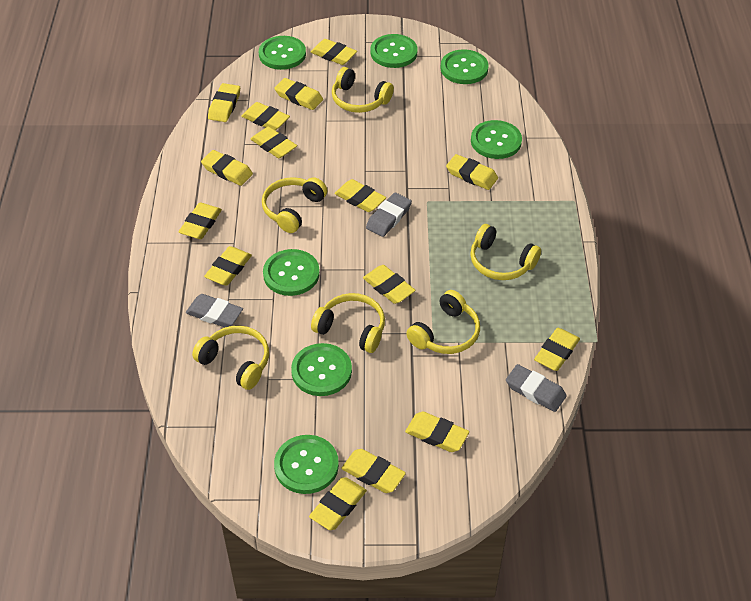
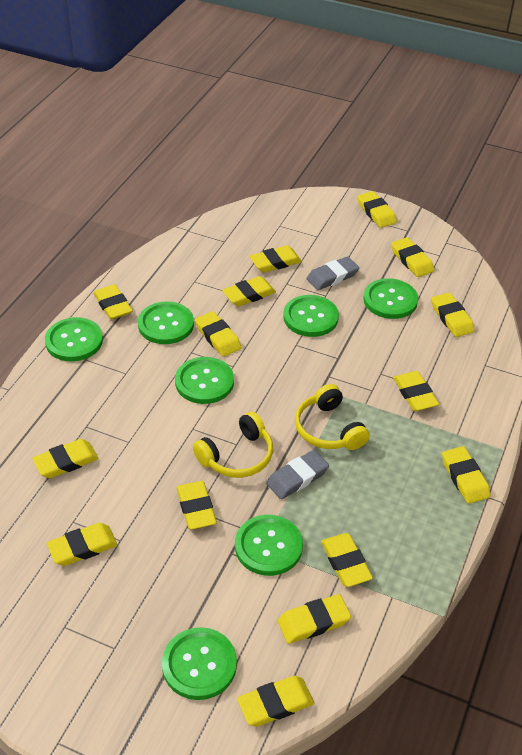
grey eraser: [186,294,243,327] [366,192,412,237] [506,364,567,412] = 3 -> [266,450,329,499] [307,256,359,290] = 2
yellow headphones: [192,326,269,390] [262,177,327,233] [311,293,385,353] [332,67,394,113] [406,290,480,354] [470,224,541,280] = 6 -> [193,412,273,478] [295,384,370,450] = 2

